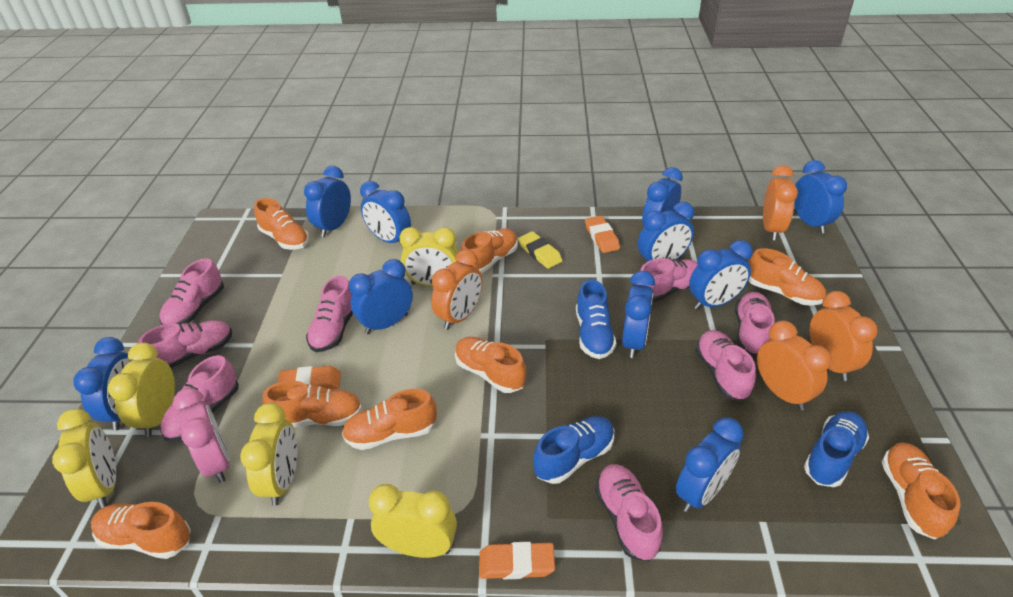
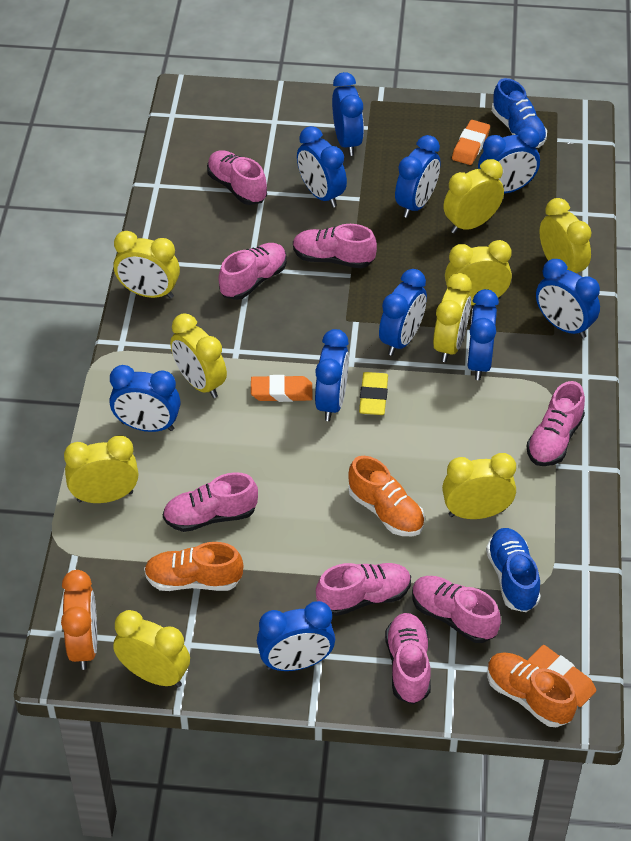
blue shoe: [533,416,614,484] [576,279,616,359] [804,411,869,487] = 3 -> [486,528,541,612] [492,78,547,148] = 2
orange clock: [431,249,482,330] [757,321,832,410] [763,165,798,240] [809,291,878,381] = 4 -> [61,570,97,670] = 1
orange shoe: [91,502,191,559] [254,198,309,250] [262,381,362,427] [342,389,437,450] [455,337,526,393] [461,229,518,274] [748,248,826,306] [882,442,960,539] = 8 -> [144,542,243,591] [348,456,425,536] [487,652,577,727] = 3
pink clock: [173,388,230,483] = 1 -> none = 0
yellow clock: [52,408,116,508] [108,343,175,437] [240,403,297,506] [368,484,457,558] [399,227,459,287] = 5 -> [64,435,138,503] [113,610,190,687] [114,231,180,299] [170,313,227,398] [433,273,472,362] [442,453,516,519] [443,159,504,234] [445,240,512,305] [539,198,592,273] = 9

